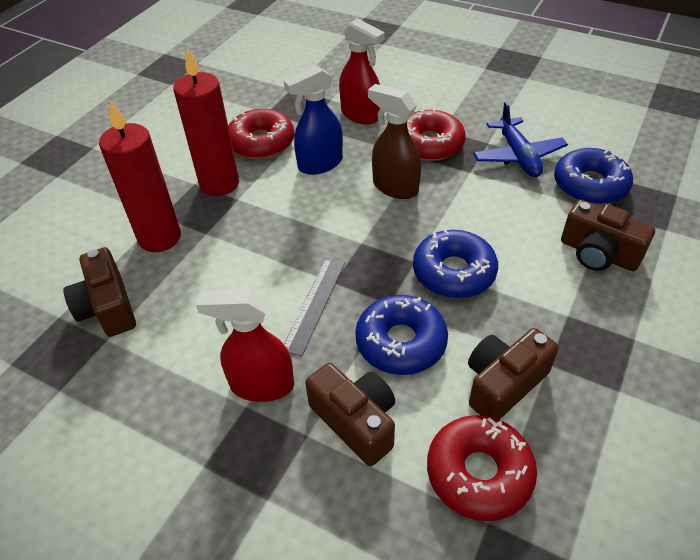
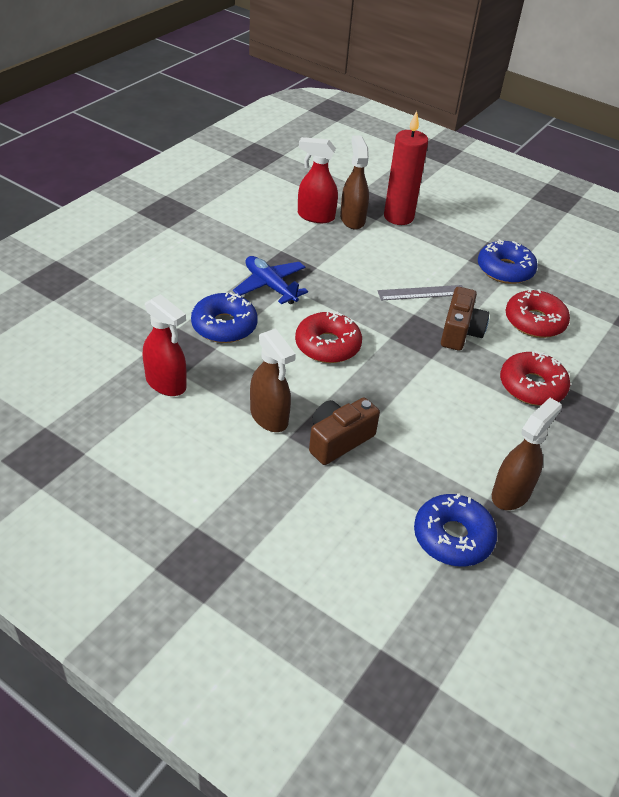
blue spray bottle: [284,65,343,175] = 1 -> none = 0
brown camera: [63,247,136,337] [305,363,395,466] [468,328,559,420] [561,200,655,271] = 4 -> [309,397,380,465] [441,287,489,351] = 2
brown spray bottle: [368,84,421,199] = 1 -> [250,328,296,432] [340,136,369,230] [492,398,562,510] = 3
red candle: [99,100,181,252] [173,48,239,196] = 2 -> [384,111,428,225] = 1

